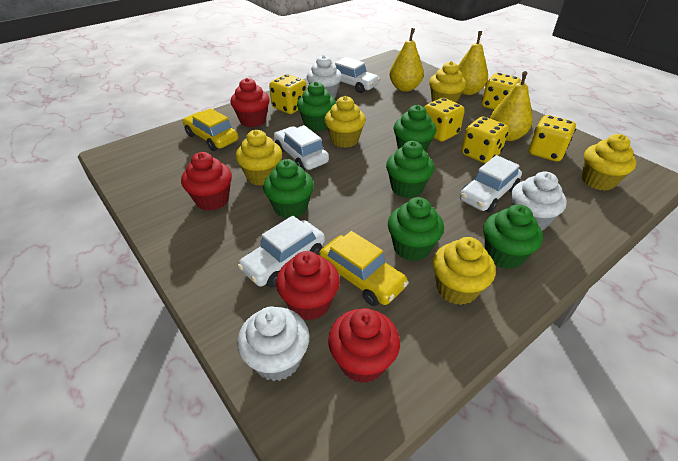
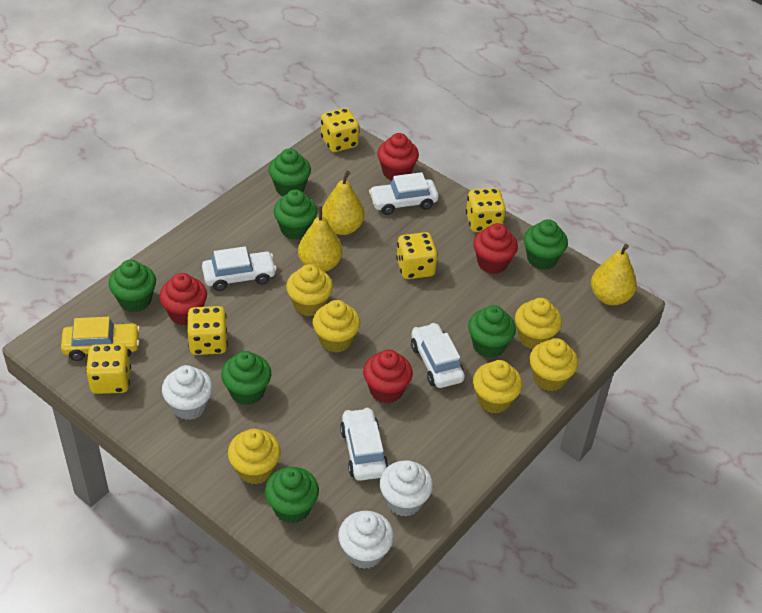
green cupcake: [263,159,314,218] [297,81,336,131] [386,141,434,198] [388,197,444,261] [394,105,436,151] [483,204,543,269] = 6 -> [109,260,156,312] [221,351,271,405] [265,467,319,523] [269,148,311,196] [274,189,318,240] [468,305,516,358] [524,219,568,270] = 7
yellow car: [183,108,238,151] [319,231,409,306] = 2 -> [61,317,140,361] = 1
yellow cupcake: [236,130,282,186] [324,96,366,148] [429,61,466,103] [433,237,496,305] [582,134,636,191] = 5 -> [228,429,281,484] [286,264,333,316] [313,300,360,353] [473,360,522,414] [515,298,562,349] [529,338,578,391] = 6

